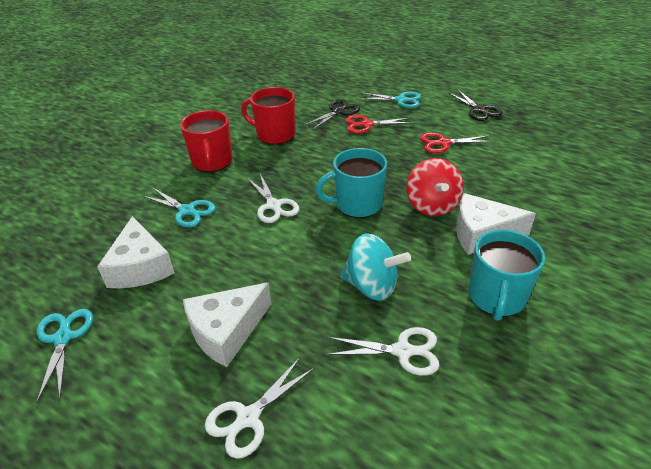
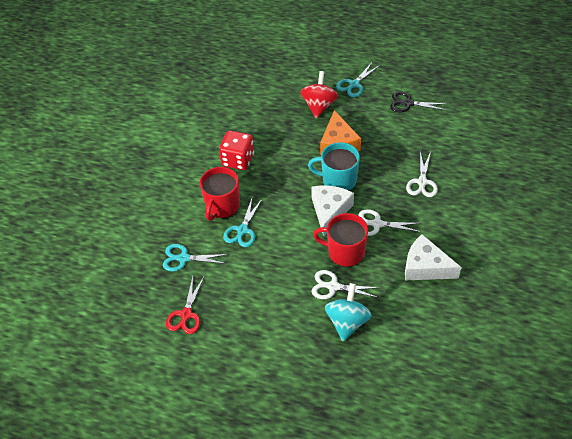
black scissors: [303,99,360,130] [449,90,502,121] = 2 -> [390,91,448,112] = 1
orange cheese: none = 0 -> [320,110,361,155] = 1
red dice: none = 0 -> [219,131,254,170] = 1
red scissors: [345,115,412,134] [420,132,494,153] = 2 -> [166,277,204,334] = 1
turquoise mug: [316,148,387,218] [468,230,545,321] = 2 -> [308,142,360,191] = 1
white cheese: [97,216,175,288] [183,283,272,367] [456,193,536,255] = 3 -> [311,185,354,237] [405,234,462,280] = 2

